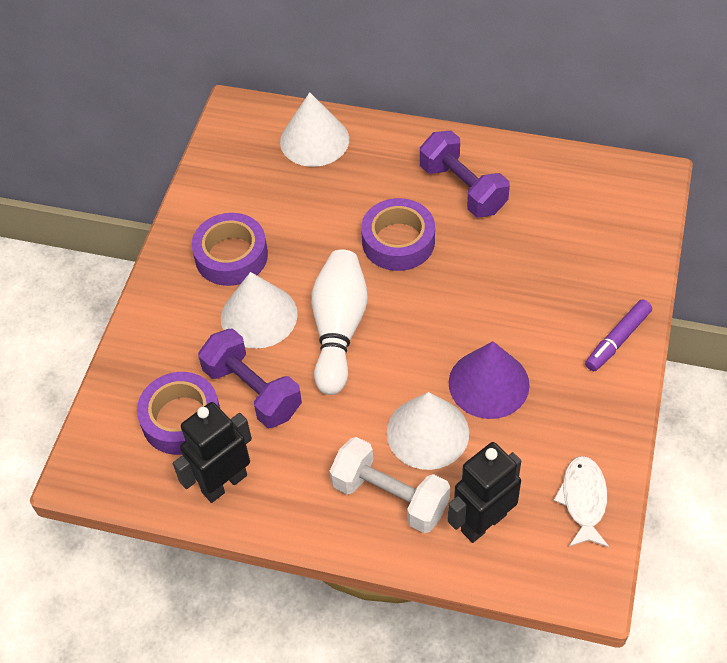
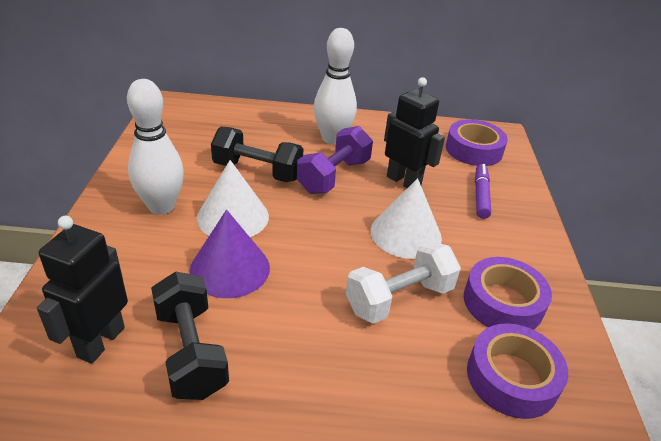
black dumbbell: none = 0 -> [151,271,229,400] [211,126,303,182] = 2
purple dumbbell: [198,328,302,428] [420,131,510,218] = 2 -> [297,126,373,194] = 1
white bowling pin: [311,249,368,395] = 1 -> [127,79,184,215] [314,28,357,144] = 2
white cone: [221,272,298,348] [280,92,349,167] [387,392,469,470] = 3 -> [197,160,269,237] [371,178,442,259] = 2
white fish: [553,456,609,547] = 1 -> none = 0

